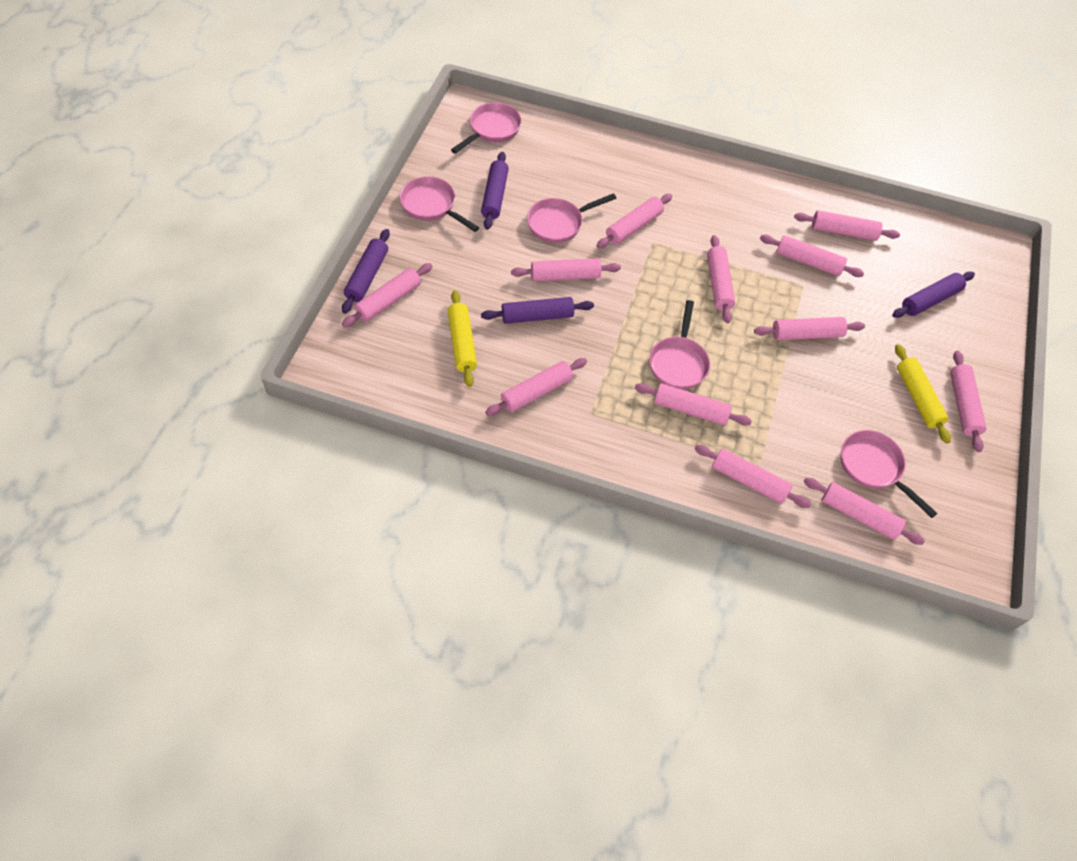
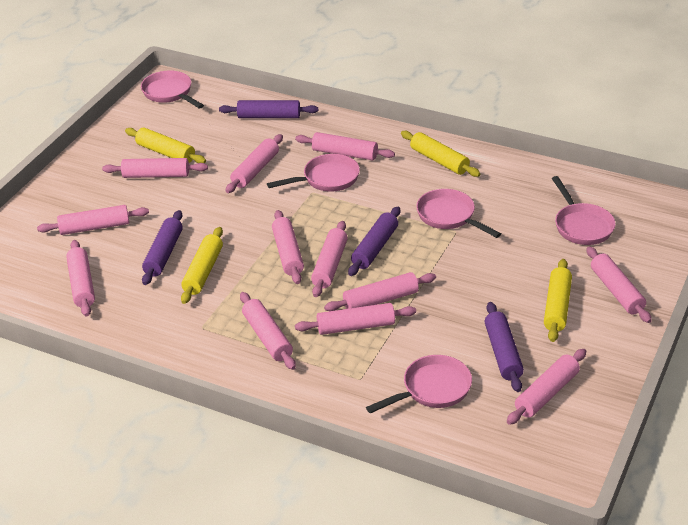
yellow rolling pin: [448,290,477,387] [895,344,951,444] = 2 -> [125,128,206,163] [181,227,223,304] [401,131,480,177] [544,259,572,342] = 4

